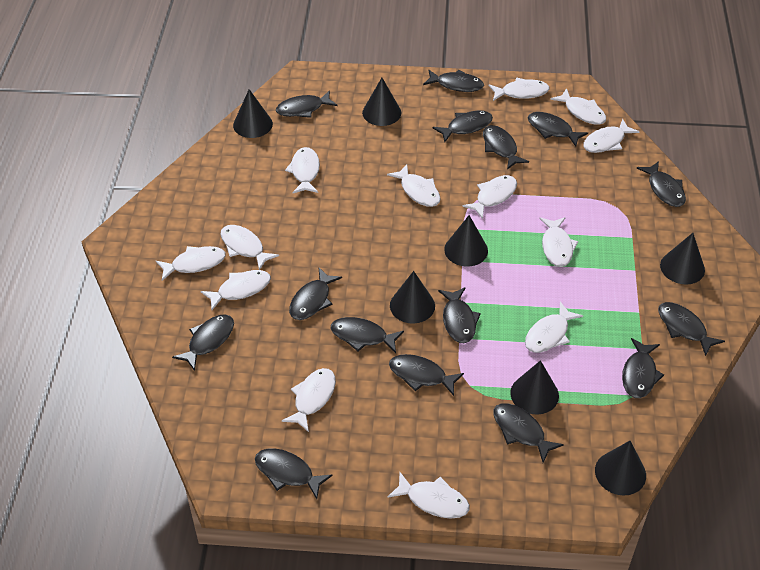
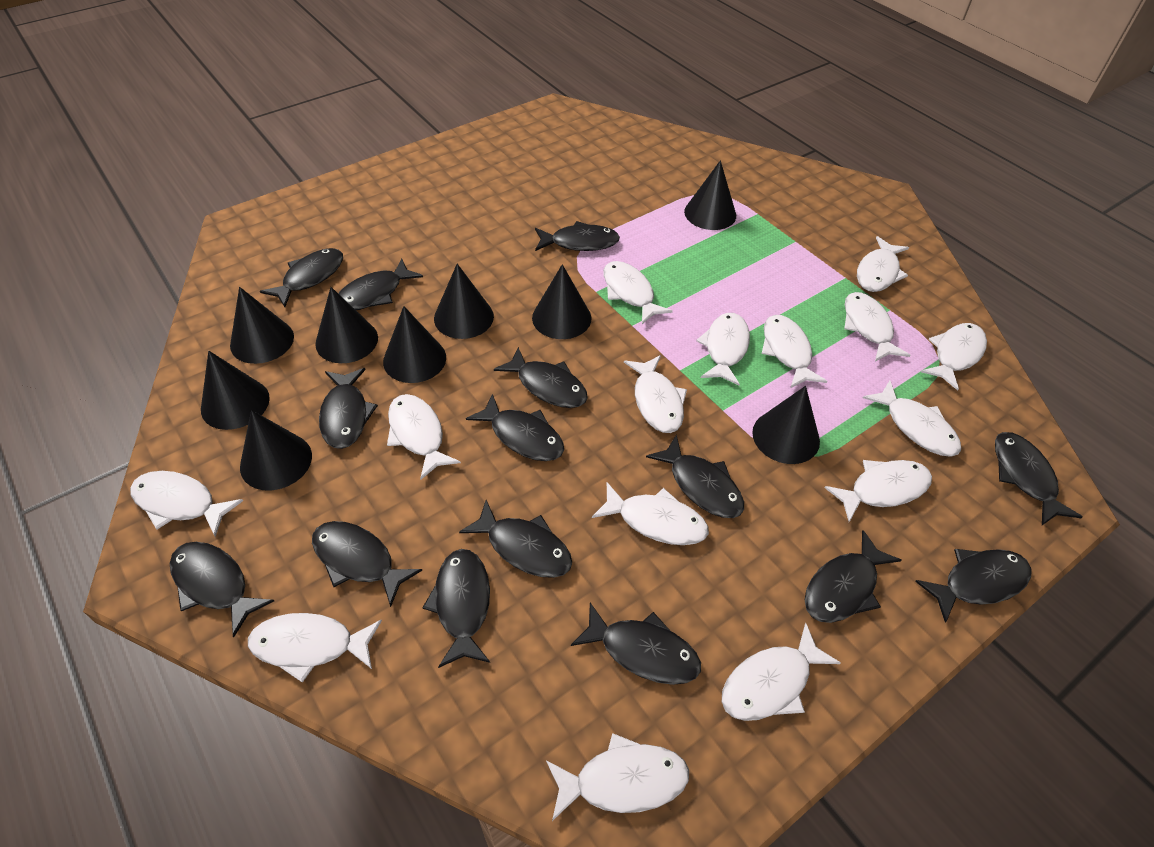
black cone: [233,89,273,138] [362,78,401,126] [390,271,435,324] [444,215,488,267] [510,360,559,414] [595,441,646,495] [660,233,705,284] = 7 -> [201,351,270,430] [230,287,294,364] [240,410,312,490] [315,287,378,363] [383,306,446,383] [434,264,494,339] [532,264,591,339] [684,160,736,230] [752,386,820,464] = 9
white fish: [156,246,226,281] [201,270,271,310] [220,225,279,270] [282,368,336,432] [285,147,320,193] [387,164,441,207] [388,472,470,519] [463,175,517,219] [489,77,550,101] [525,302,583,353] [539,217,578,267] [550,88,606,125] [583,119,639,153] = 13 -> [130,471,243,537] [248,613,382,683] [387,394,461,480] [546,733,689,821] [592,482,709,545] [603,261,673,324] [624,355,687,433] [696,313,750,386] [722,623,841,721] [762,315,828,388] [824,460,932,522] [844,292,911,362] [857,236,909,292] [863,381,961,457] [921,323,987,391] = 15

